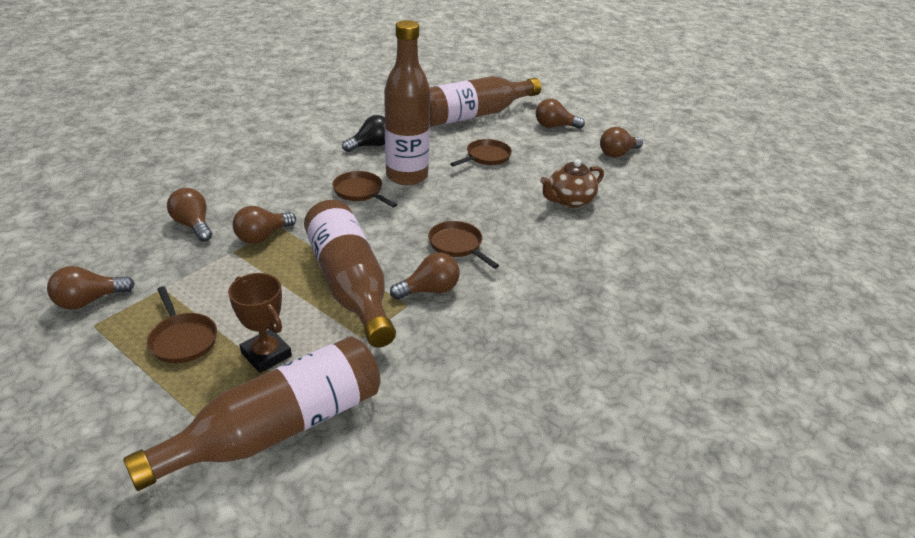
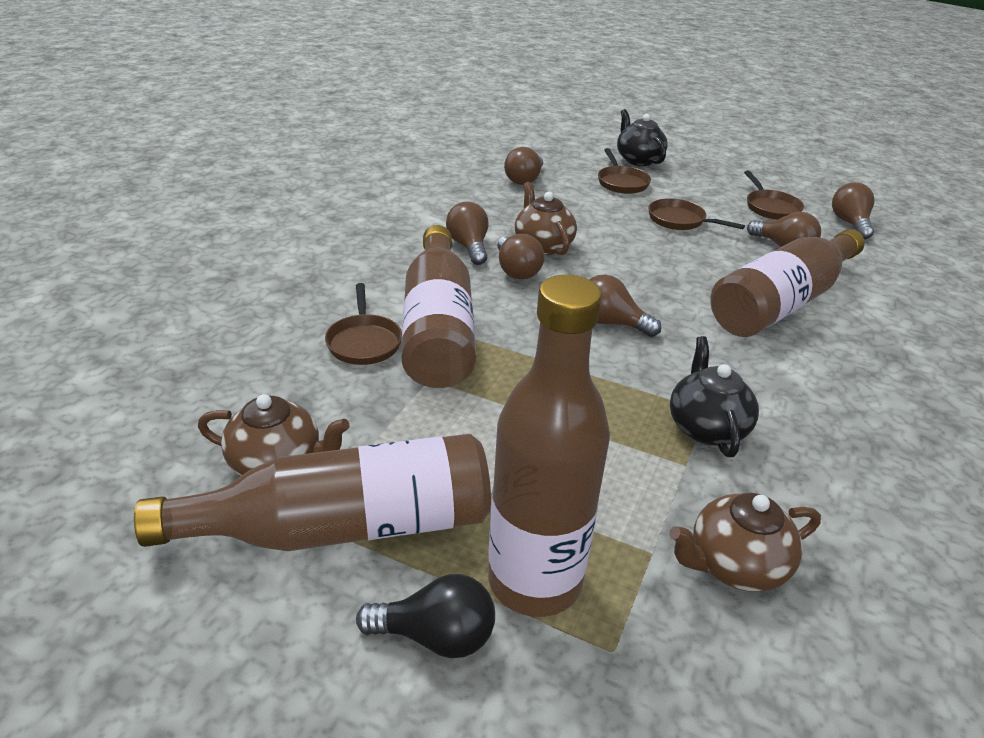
black teapot: none = 0 -> [617,109,668,166] [670,336,759,457] = 2
brown teapot: [540,159,604,208] = 1 -> [198,394,350,476] [515,182,577,255] [670,493,821,592] = 3
brown trophy: [228,273,292,373] = 1 -> none = 0

